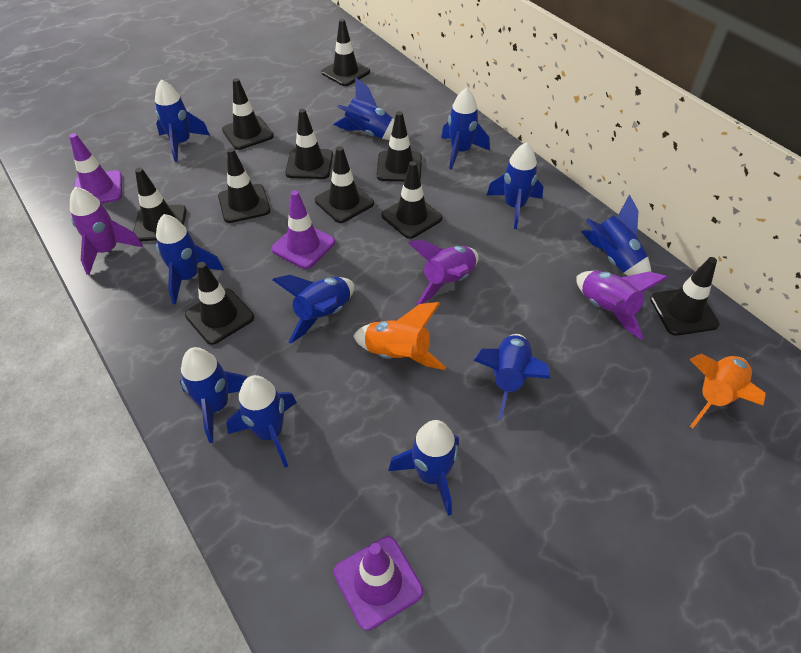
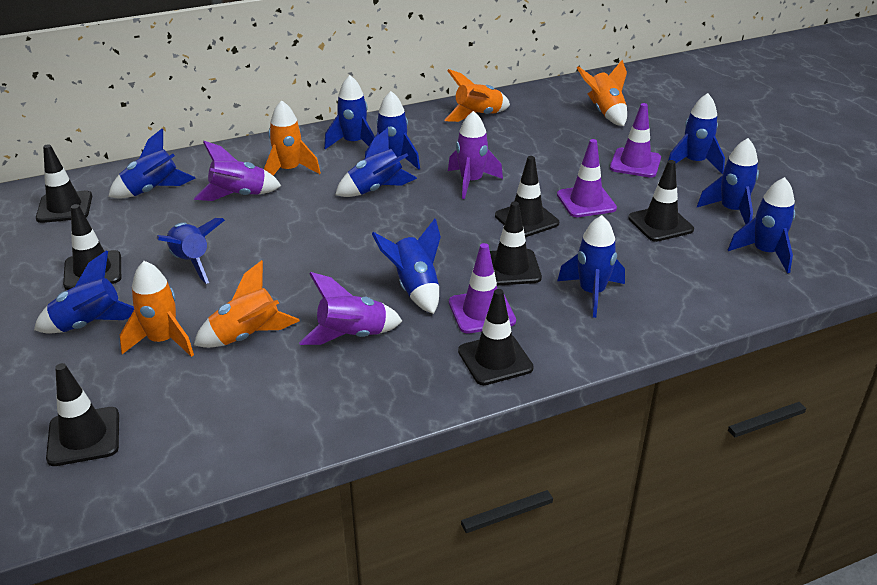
black traffic cone: [133,168,187,241] [185,262,254,345] [218,148,270,223] [222,78,274,150] [285,109,333,179] [315,146,374,223] [321,19,370,86] [376,111,422,182] [381,161,442,239] [650,257,720,336] = 10 -> [36,144,92,223] [46,363,119,466] [63,204,121,290] [458,289,534,385] [490,201,542,286] [495,156,559,237] [628,160,694,242] = 7
orange rocket: [353,302,446,370] [689,354,765,428] = 2 -> [120,261,194,357] [194,260,300,348] [264,100,321,176] [445,69,510,122] [577,60,627,126] = 5

